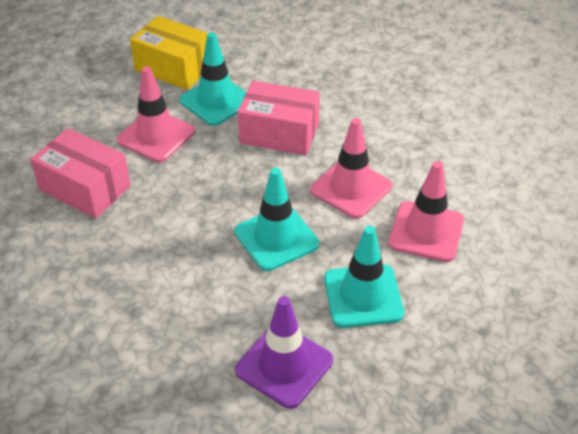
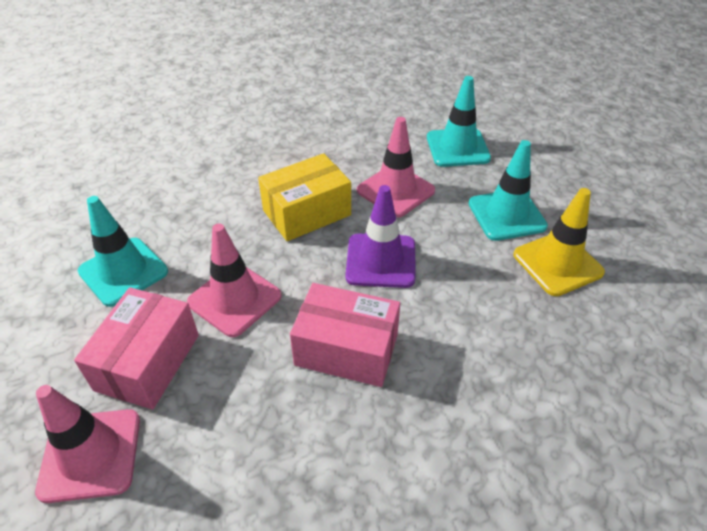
yellow traffic cone: none = 0 -> [513,188,605,296] = 1

